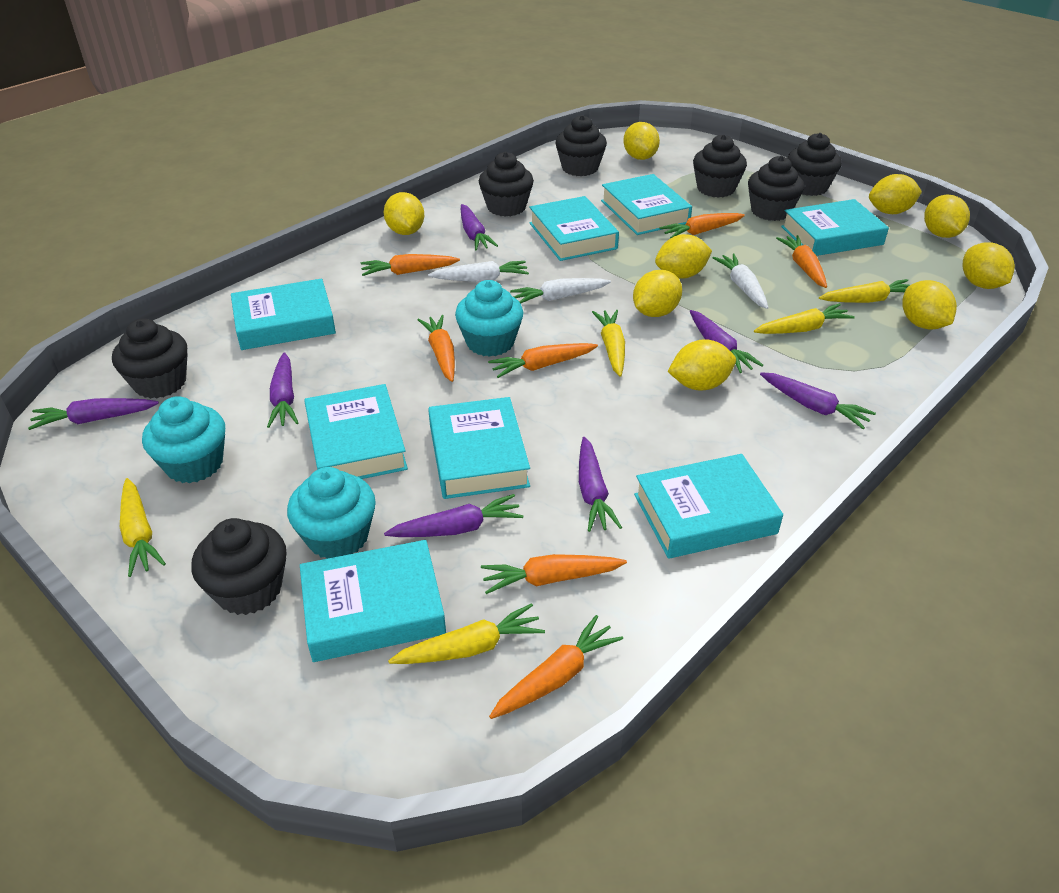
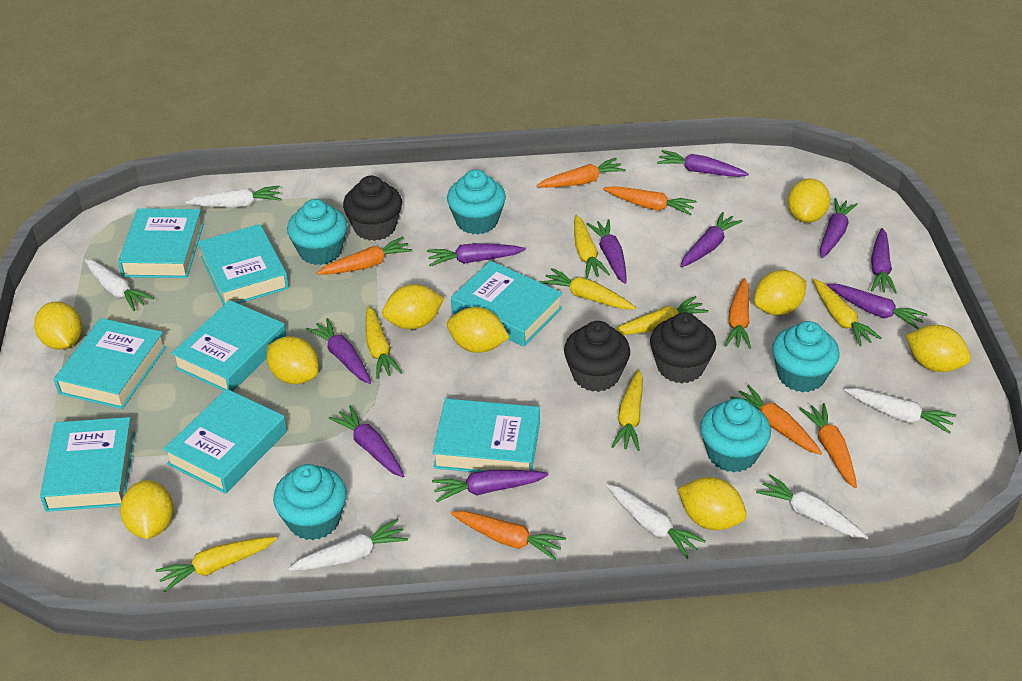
black cupcake: [112,318,188,399] [192,518,287,615] [479,152,534,217] [556,115,607,176] [693,134,747,198] [748,156,804,221] [787,133,842,196] = 7 -> [343,176,402,241] [564,321,630,392] [650,313,716,383] = 3
purple carrot: [28,398,159,430] [267,352,298,428] [384,494,524,537] [461,204,498,251] [579,437,622,532] [690,310,763,373] [760,372,876,429] = 7 -> [306,318,371,384] [328,405,404,477] [427,243,526,266] [432,470,549,502] [587,219,627,284] [657,150,749,177] [680,212,743,267] [820,198,858,258] [827,284,927,329] [871,228,897,294] = 10
turquoise cupcake: [142,396,225,483] [287,467,376,559] [455,280,523,357] = 3 -> [273,464,347,540] [287,199,347,265] [447,169,506,234] [700,398,771,472] [772,321,840,392] = 5
white carrot: [428,261,529,282] [510,278,611,304] [712,253,769,309] = 3 -> [85,259,154,311] [186,186,281,208] [288,519,408,571] [606,484,706,559] [756,474,869,540] [844,388,956,434] = 6
yellow carrot: [120,478,166,577] [388,603,545,664] [592,310,625,377] [754,303,855,334] [819,279,910,303] = 5 -> [155,537,277,592] [366,306,402,379] [540,268,636,309] [574,215,610,279] [611,370,643,451] [615,296,708,335] [813,279,881,346] = 7

